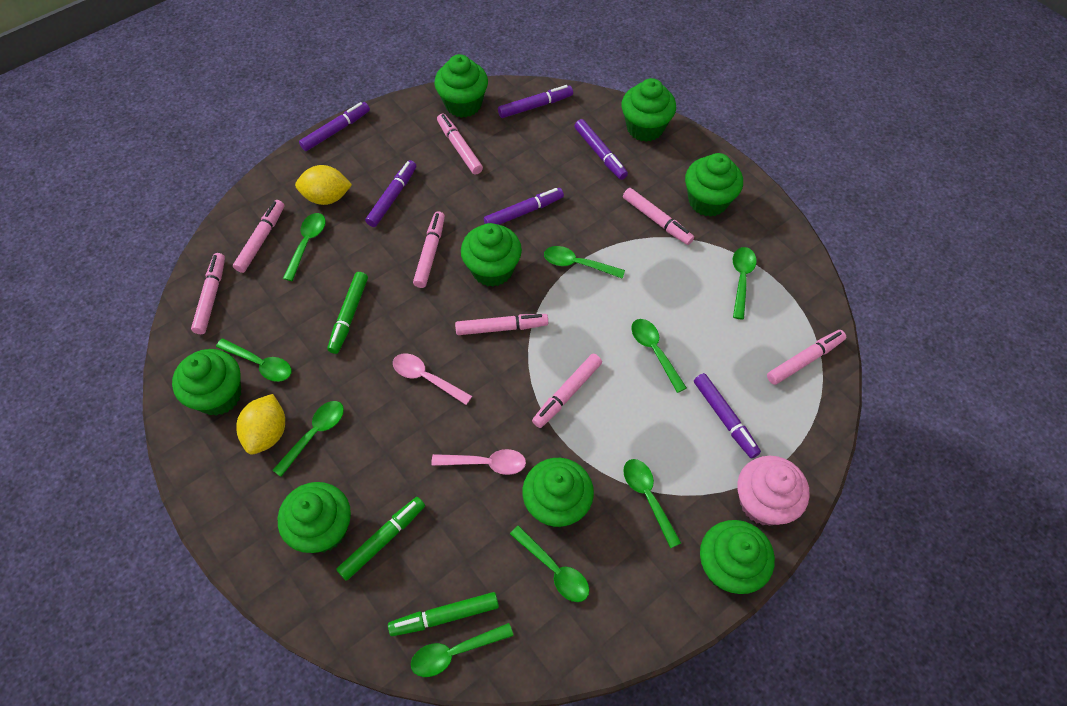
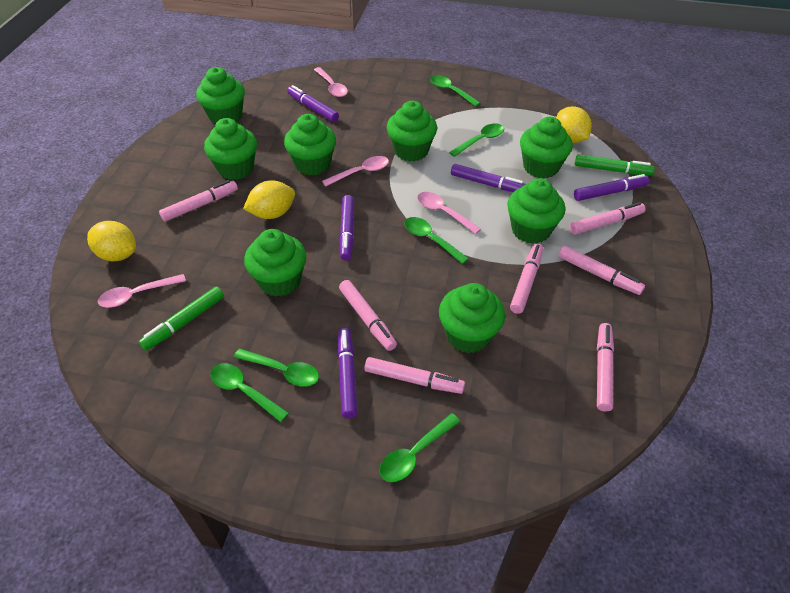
green marker: [327,272,368,354] [336,497,425,581] [388,592,499,636] = 3 -> [139,287,224,351] [575,154,655,176] = 2
green spoon: [216,338,291,382] [273,401,344,477] [283,213,326,281] [411,623,514,677] [510,525,589,602] [544,246,625,279] [623,459,681,548] [631,319,687,393] [733,247,757,320] = 9 -> [210,363,289,422] [234,348,319,387] [379,413,460,482] [404,217,469,264] [430,75,480,107] [449,123,504,157] = 6
pink cupcake: [737,456,810,526] = 1 -> none = 0
pink marker: [191,253,225,334] [233,200,284,273] [413,211,445,288] [437,114,483,174] [455,314,548,335] [532,354,602,428] [623,188,694,245] [767,330,846,385] = 8 -> [159,180,238,222] [339,280,397,351] [364,357,465,394] [510,244,543,314] [558,246,645,295] [570,202,646,235] [597,323,614,412] = 7
pink spoon: [393,353,472,405] [431,449,526,475] = 2 -> [98,274,186,308] [314,67,348,97] [322,156,389,187] [417,192,481,234] = 4
purple marker: [299,102,370,151] [365,160,417,227] [484,188,564,225] [498,85,573,118] [574,119,628,180] [694,373,761,459] = 6 -> [287,85,339,122] [337,328,358,418] [339,195,354,261] [451,164,526,192] [574,174,649,201] = 5
yellow lemon: [236,394,285,454] [295,165,352,205] = 2 -> [87,221,136,261] [243,180,295,219] [556,106,592,143] = 3

